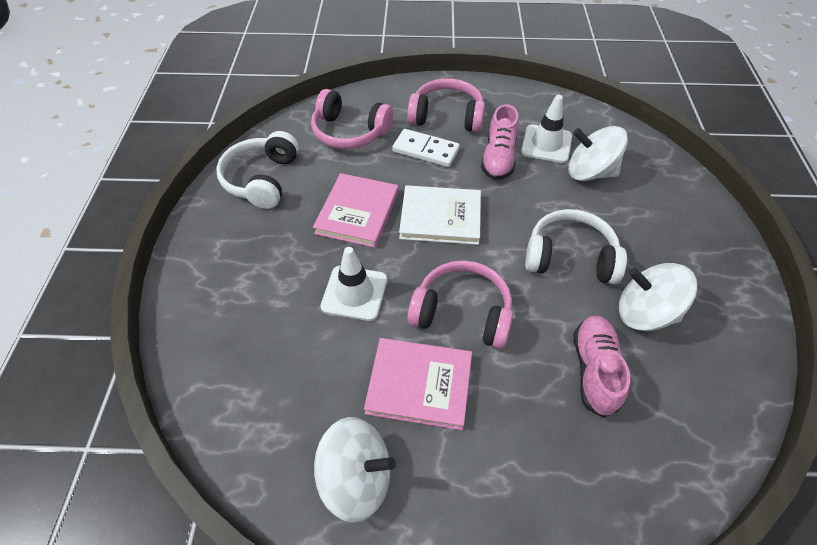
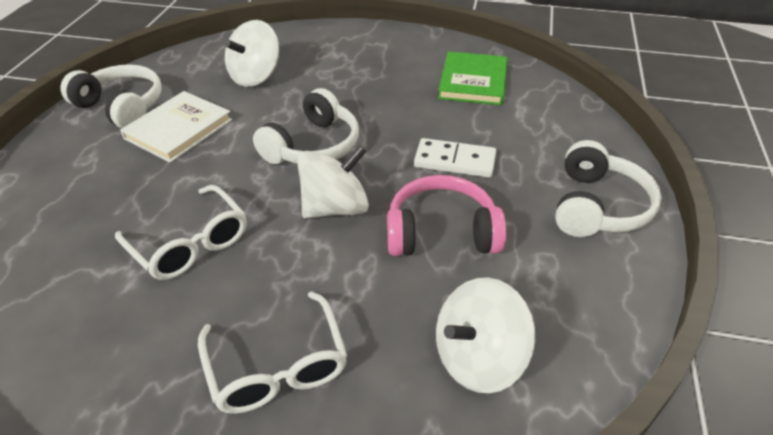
green book: none = 0 -> [438,51,507,105] = 1
pink book: [313,173,399,248] [364,338,472,430] = 2 -> none = 0
pink headphones: [311,89,393,149] [407,78,485,132] [407,260,513,349] = 3 -> [387,175,506,256] = 1
pink shoe: [481,104,519,180] [574,315,630,418] = 2 -> none = 0
white glasses: none = 0 -> [115,185,247,280] [198,291,347,414] = 2
white headphones: [216,131,299,209] [525,209,627,285] = 2 -> [60,64,162,128] [253,88,359,164] [555,140,662,237] = 3
white traffic cone: [321,247,387,321] [521,95,572,163] = 2 -> none = 0

